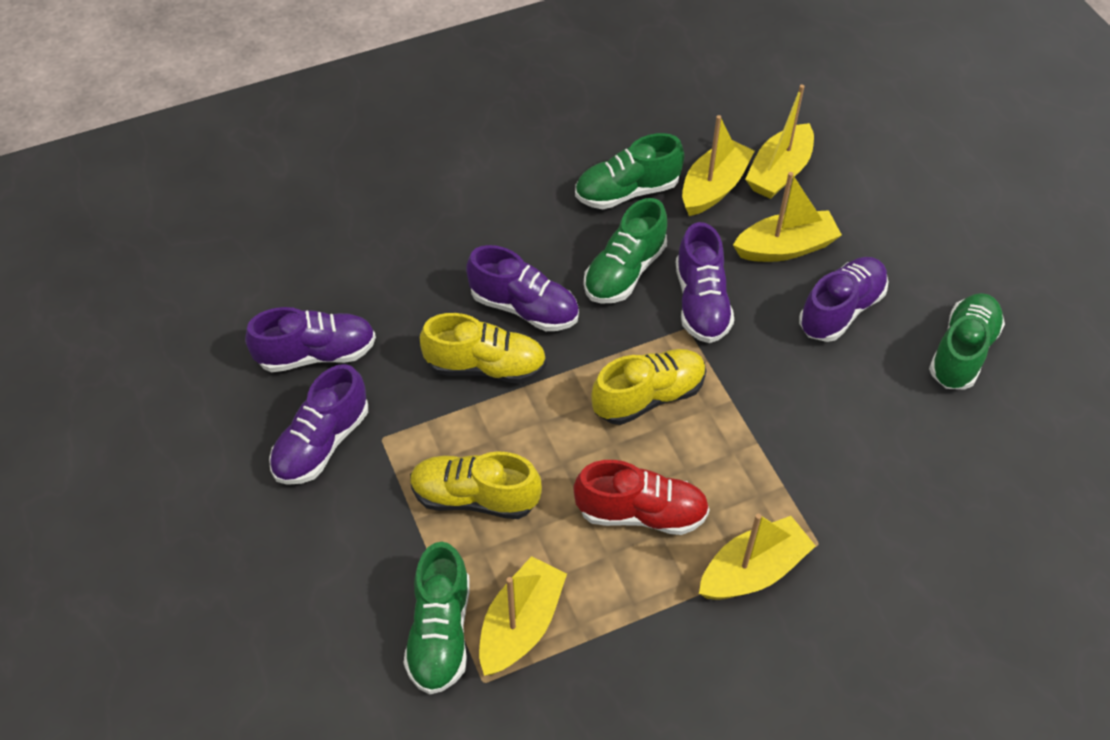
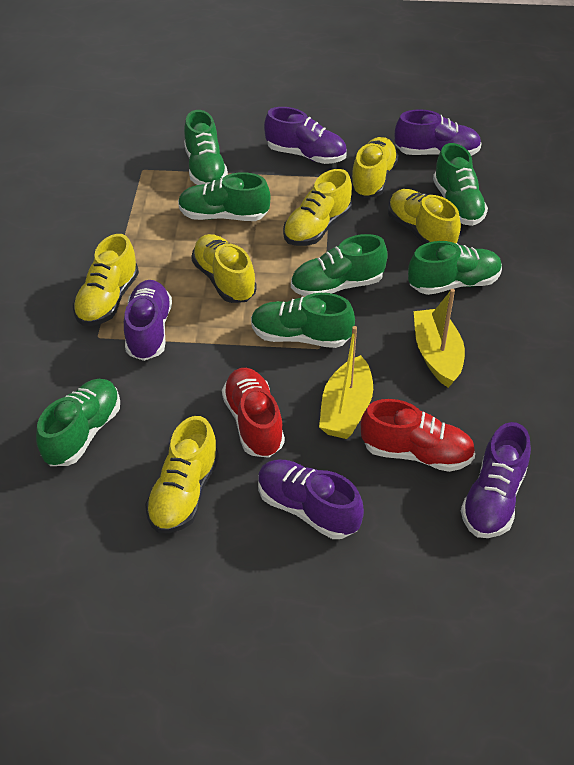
green shoe: [403,542,470,695] [575,133,684,209] [584,198,667,304] [929,293,1005,389] = 4 -> [36,379,120,466] [178,172,271,221] [184,110,228,185] [251,293,355,348] [291,234,388,297] [408,241,502,295] [433,143,488,226] = 7
red shoe: [573,460,710,535] = 1 -> [222,368,285,458] [361,399,476,472] = 2
yellow boat: [479,556,567,676] [682,115,755,216] [699,514,816,600] [733,172,842,262] [745,85,814,199] = 5 -> [319,326,373,439] [414,289,465,388] = 2
yellow shoe: [410,451,542,519] [420,313,547,384] [591,349,706,425] = 3 -> [73,234,139,326] [145,416,219,533] [191,234,257,303] [283,169,352,246] [351,137,399,198] [388,189,461,244] = 6

